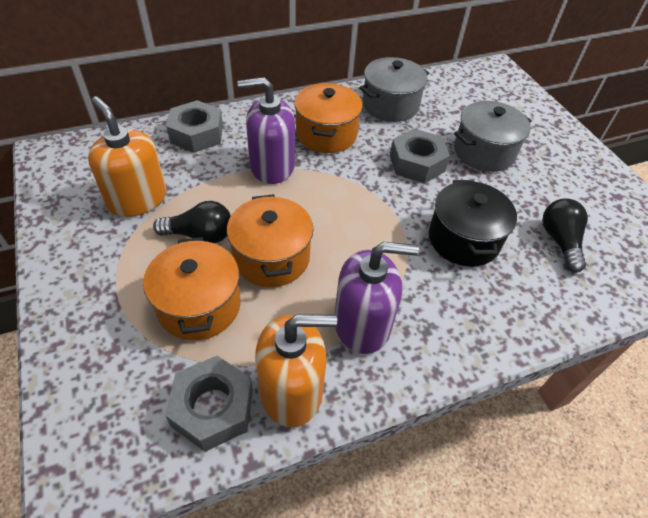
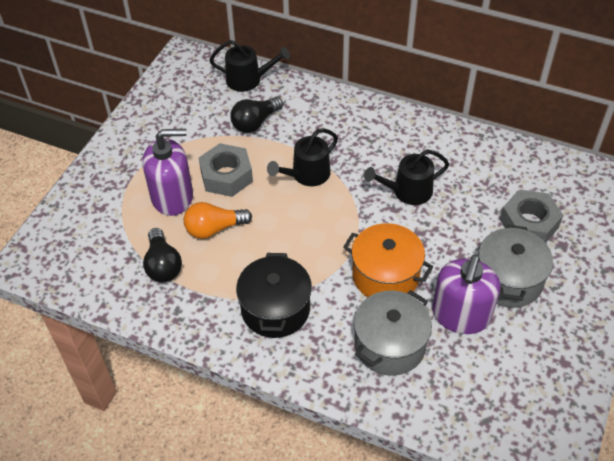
black watering can: none = 0 -> [209,40,290,92] [267,128,338,186] [364,149,449,205] = 3
grey nut: [165,356,253,452] [166,100,223,153] [390,129,450,183] = 3 -> [199,143,253,197] [500,189,563,243] = 2
orange light bulb: none = 0 -> [184,202,252,239] = 1
orange pot: [143,237,241,340] [227,194,313,287] [294,83,363,153] = 3 -> [343,223,433,297] = 1
orange soap dispenser: [88,96,167,217] [255,314,337,427] = 2 -> none = 0

